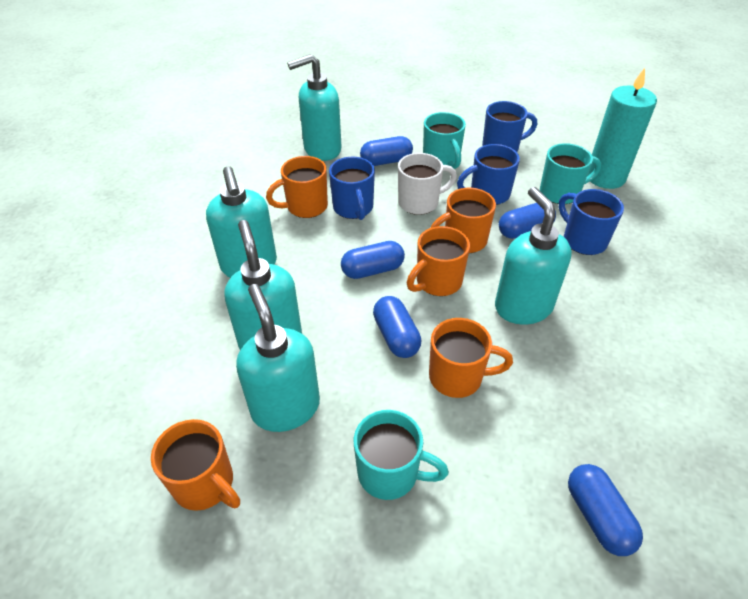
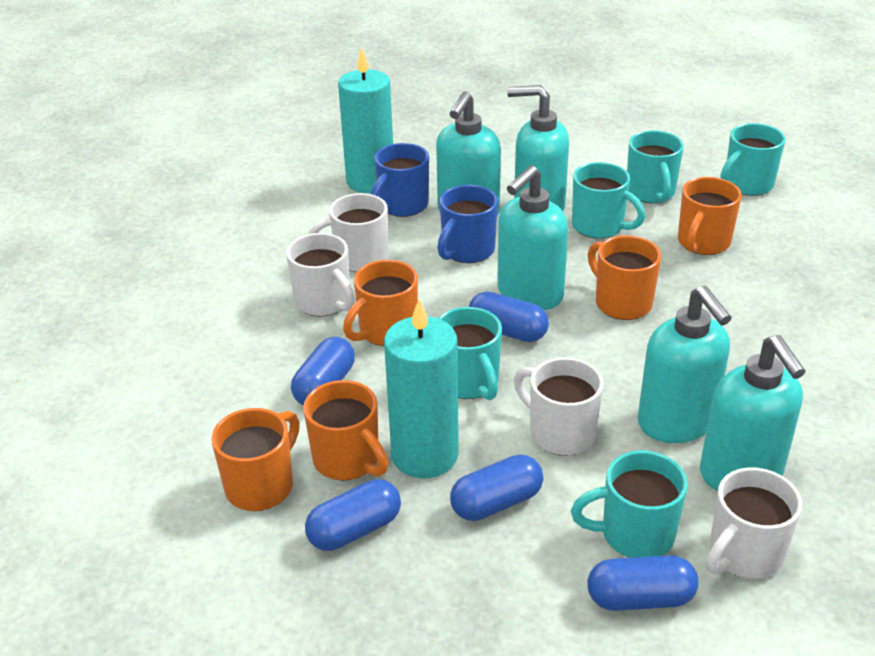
blue mug: [329,157,375,220] [457,144,520,205] [482,101,537,152] [559,189,624,255] = 4 -> [371,143,429,217] [437,185,498,263] = 2
turquoise candle: [588,68,657,189] = 1 -> [338,48,393,193] [384,299,459,478] = 2
turquoise mug: [354,410,449,500] [423,112,466,169] [540,143,601,204] = 3 -> [438,307,502,400] [571,451,688,558] [572,162,645,239] [627,130,684,203] [720,123,786,196] = 5
white mug: [398,153,457,215] = 1 -> [286,233,355,316] [308,193,388,272] [514,357,604,456] [706,467,802,579] = 4

